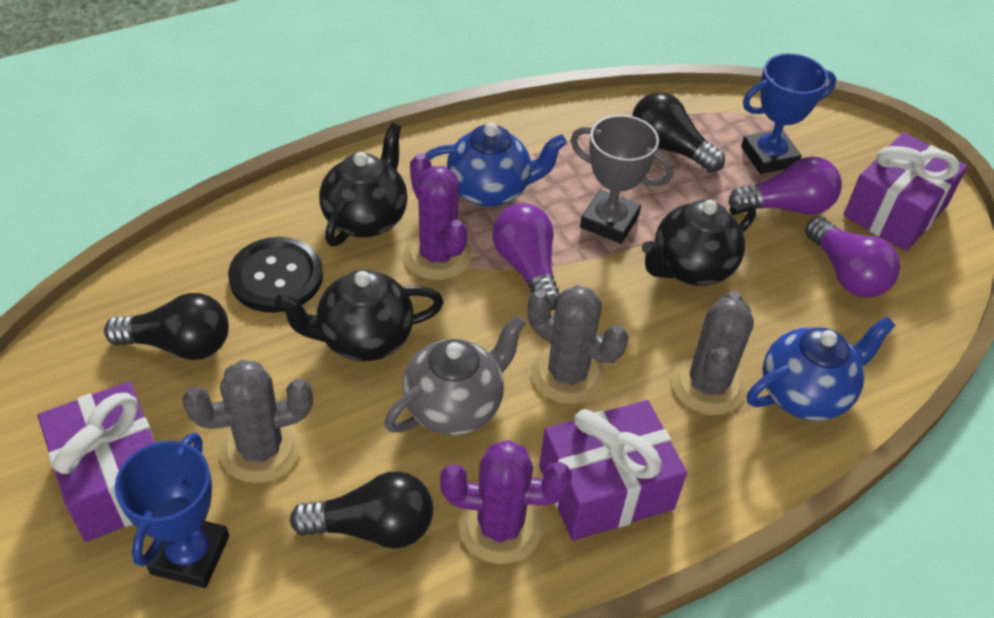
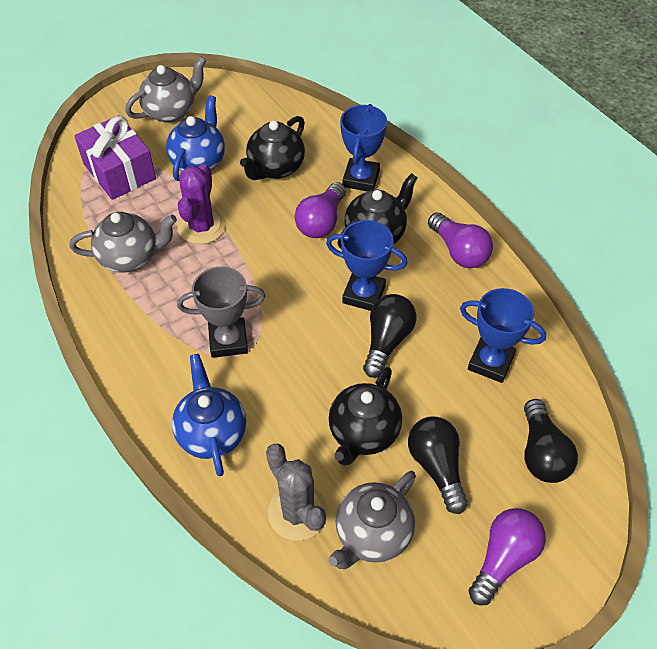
black button: [228,237,323,313] = 1 -> none = 0
blue trophy: [115,433,229,588] [741,53,836,174] = 2 -> [326,220,407,311] [340,104,387,191] [460,288,546,383] = 3
grey cactus: [182,360,313,483] [528,285,628,404] [671,291,754,415] = 3 -> [266,444,328,541] = 1
grey teapot: [385,315,526,435] = 1 -> [69,212,177,273] [125,56,206,123] [328,471,416,569] = 3
purple cactus: [403,153,472,280] [440,440,572,564] = 2 -> [178,164,226,244] = 1
purple gift: [38,381,156,542] [539,400,687,541] [843,132,968,251] = 3 -> [74,115,156,200] = 1

